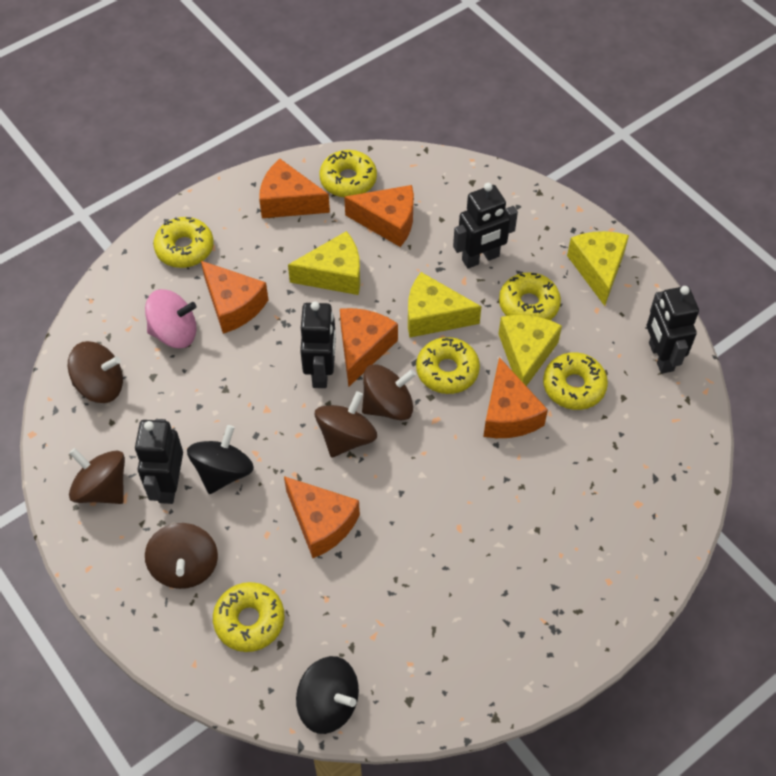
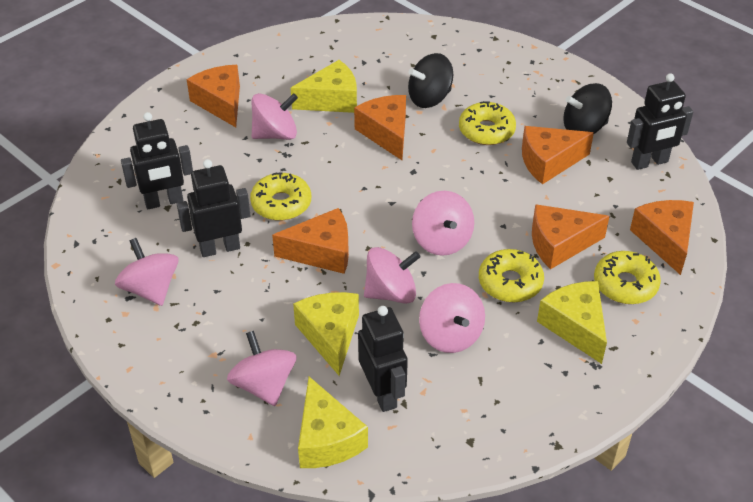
brown spinning top: [68,341,123,403] [69,448,125,504] [145,523,218,589] [315,391,377,458] [362,364,416,421] = 5 -> none = 0
pink spinning top: [145,289,197,348] = 1 -> [115,238,179,306] [227,331,297,406] [251,93,298,140] [364,247,421,304] [412,191,474,256] [419,283,485,353] = 6
yellow donut: [153,217,214,268] [213,582,284,652] [320,150,377,197] [416,337,480,394] [499,272,561,320] [543,352,608,410] = 6 -> [250,172,311,220] [459,101,516,145] [479,249,544,302] [594,251,661,304] = 4

